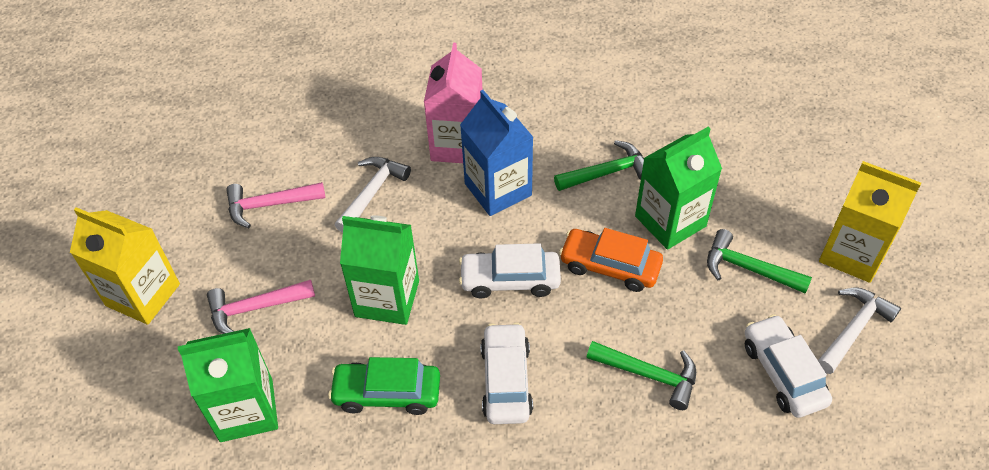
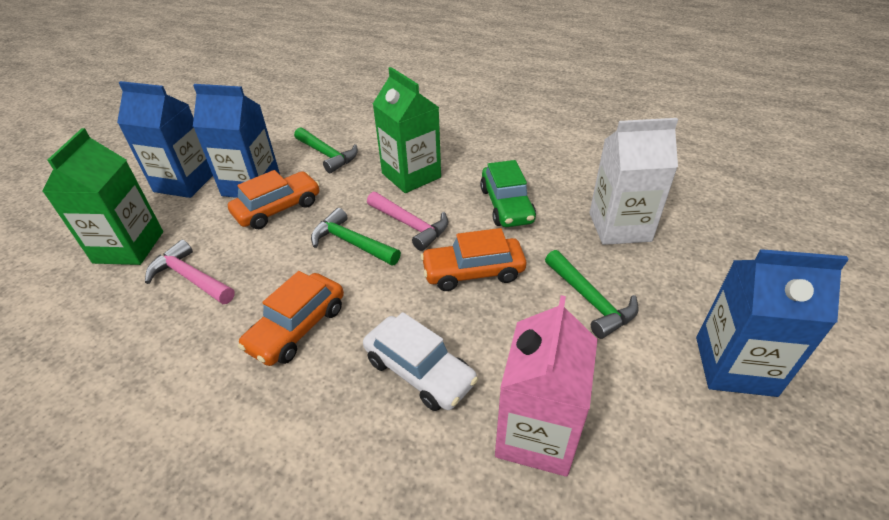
blue carton: [460,90,533,216] = 1 -> [117,81,213,198] [193,84,280,198] [696,249,849,397] = 3
green carton: [178,328,278,442] [340,216,419,325] [635,127,722,250] = 3 -> [42,128,163,265] [373,67,441,193] = 2
orange car: [559,228,663,292] = 1 -> [228,170,320,229] [238,271,344,366] [420,228,526,291] = 3
white car: [459,243,561,299] [480,323,533,424] [745,314,832,418] = 3 -> [363,312,478,411] = 1
white carton: none = 0 -> [589,118,678,245] = 1
white hammer: [335,157,411,233] [818,287,901,374] = 2 -> none = 0
yellow carton: [70,207,180,325] [819,161,921,283] = 2 -> none = 0

